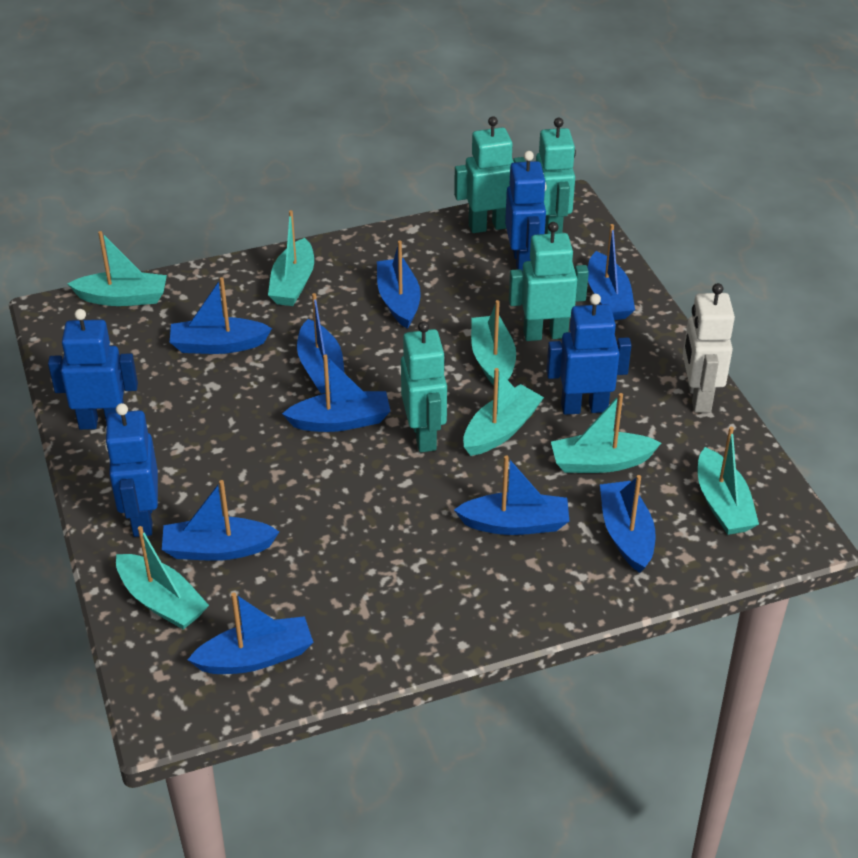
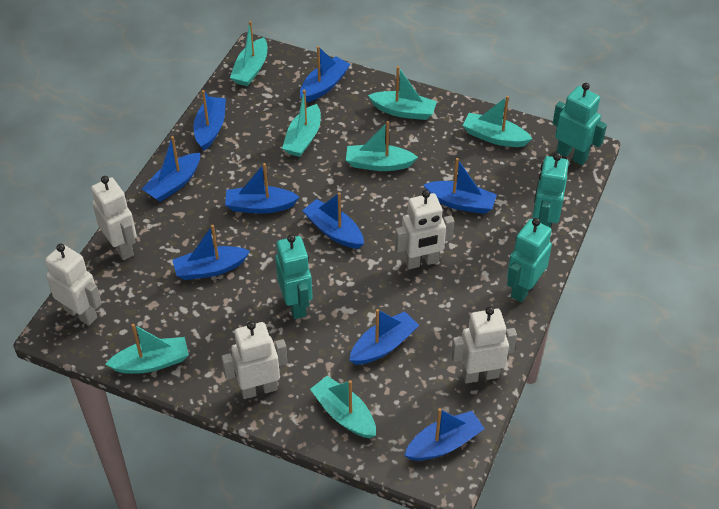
blue robot: [48,309,138,430] [105,403,158,537] [505,151,546,272] [546,294,632,415] = 4 -> none = 0
white robot: [683,283,735,413] = 1 -> [45,244,102,326] [91,176,137,260] [221,321,288,399] [395,190,454,269] [451,307,517,383] = 5

